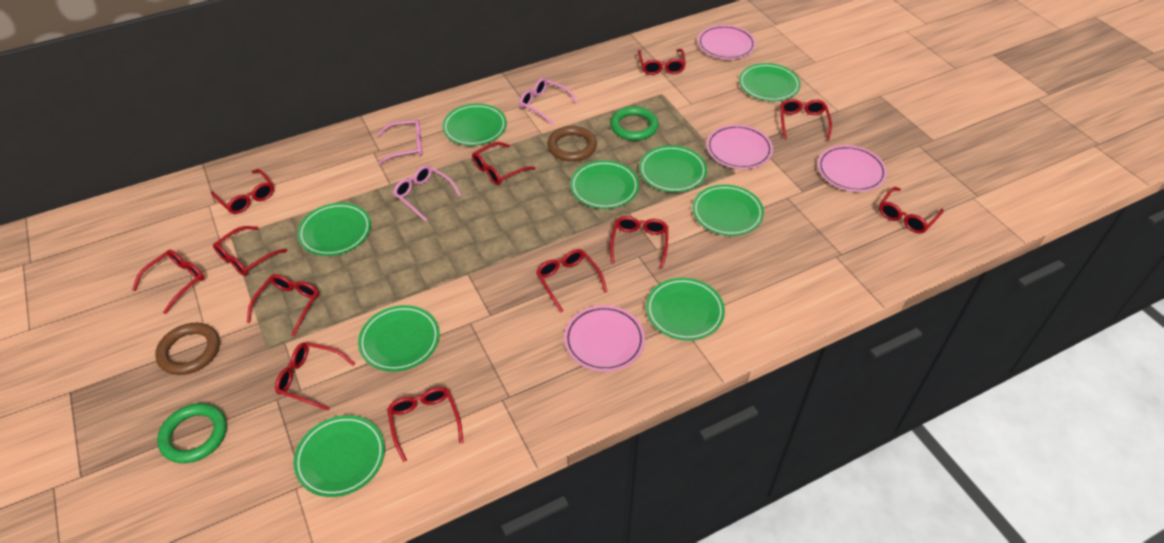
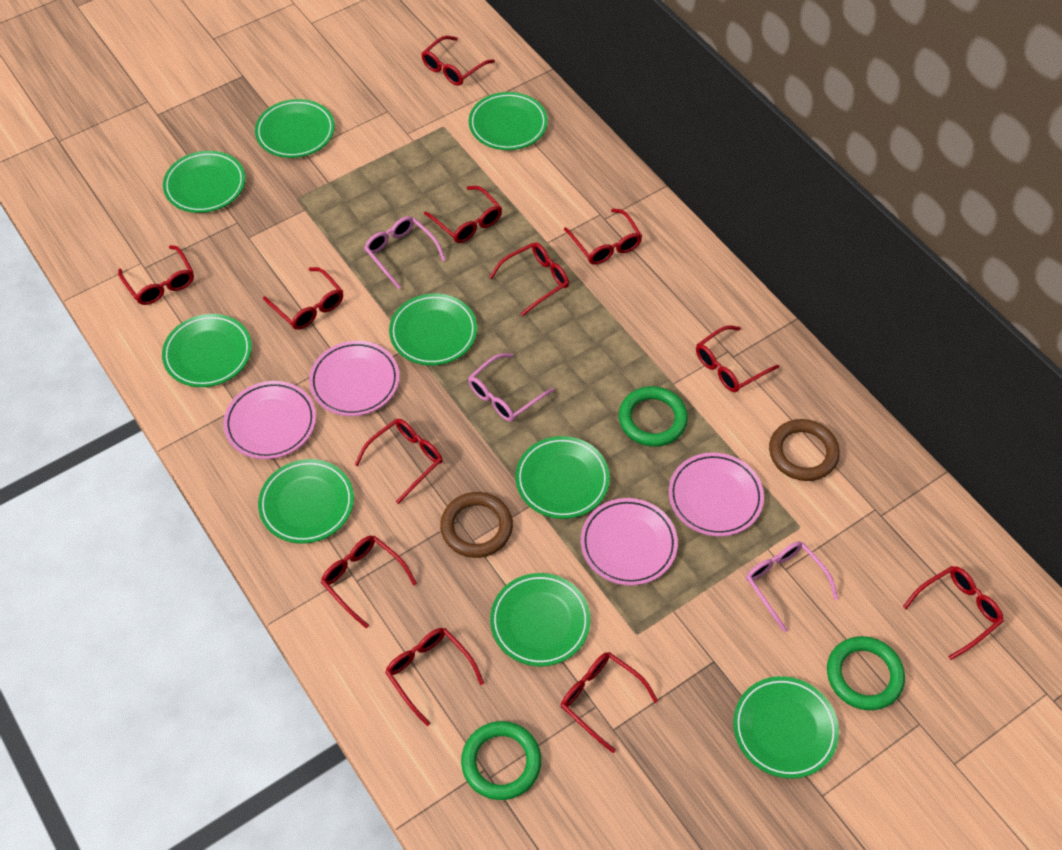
green ring: [157,403,227,463] [610,106,659,141] = 2 -> [461,721,541,800] [619,386,688,447] [827,636,905,710] = 3

